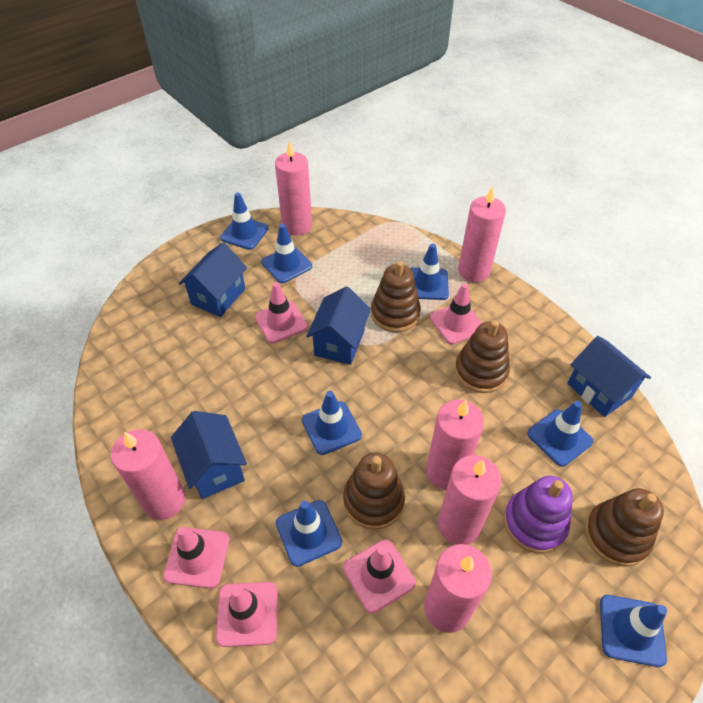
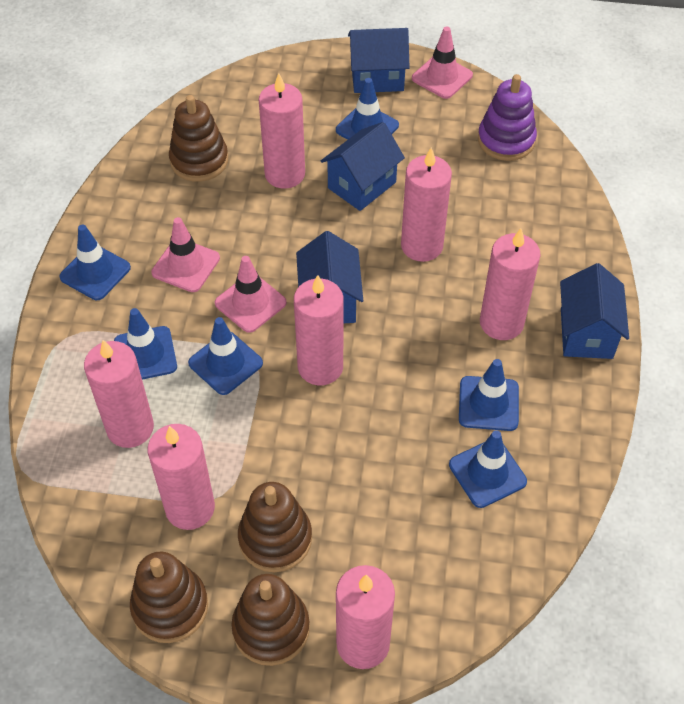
blue traffic cone: [220,193,269,250] [261,224,312,283] [276,500,342,567] [302,391,362,455] [410,243,449,300] [527,401,593,467] [600,595,667,667] = 7 -> [59,225,131,300] [114,308,177,380] [188,317,263,395] [336,78,399,140] [449,430,527,508] [459,359,519,431] = 6
pink candle: [111,429,185,520] [275,140,312,236] [424,544,492,633] [426,400,484,490] [438,455,502,545] [458,187,506,282] = 6 -> [84,340,154,448] [148,424,215,530] [259,73,305,189] [294,275,343,385] [336,565,395,669] [401,147,452,262] [480,229,541,340] = 7
pink traffic cone: [163,527,230,588] [216,582,278,647] [255,282,308,344] [343,539,416,613] [430,283,482,344] = 5 -> [151,217,220,292] [215,256,287,333] [412,26,473,99] = 3

